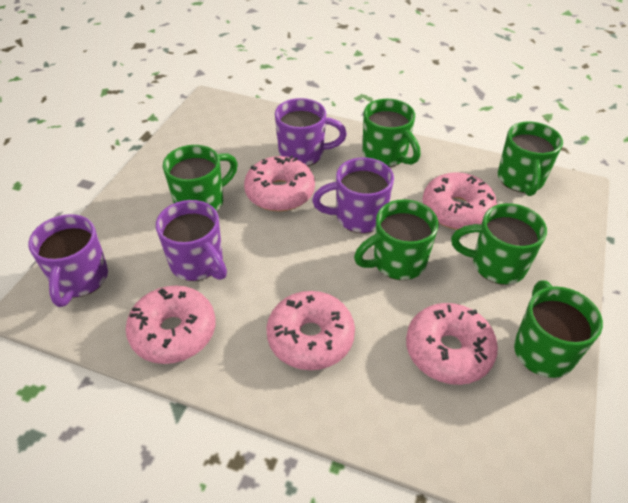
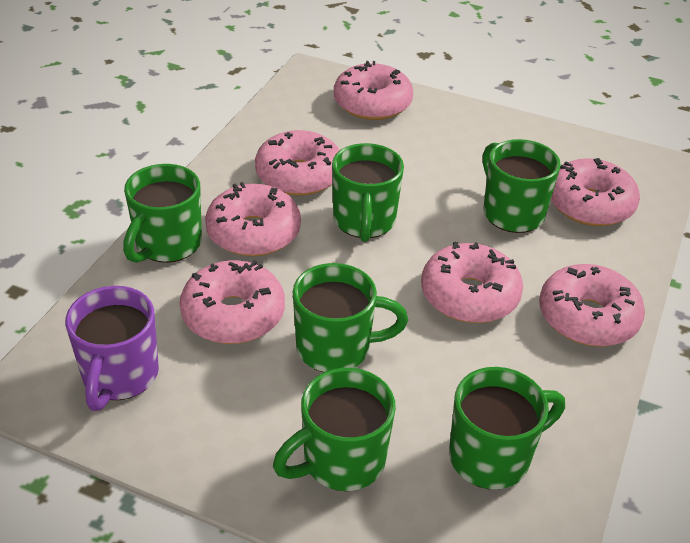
pink donut: [126,285,215,364] [244,155,315,211] [267,291,355,370] [406,303,498,385] [423,172,497,230] = 5 -> [180,260,285,344] [205,182,301,256] [255,130,340,196] [334,61,413,120] [421,241,523,323] [539,264,645,347] [551,158,640,226] = 7
purple mug: [28,214,108,307] [156,200,227,281] [275,98,347,166] [312,157,394,233] = 4 -> [65,286,159,411] = 1

